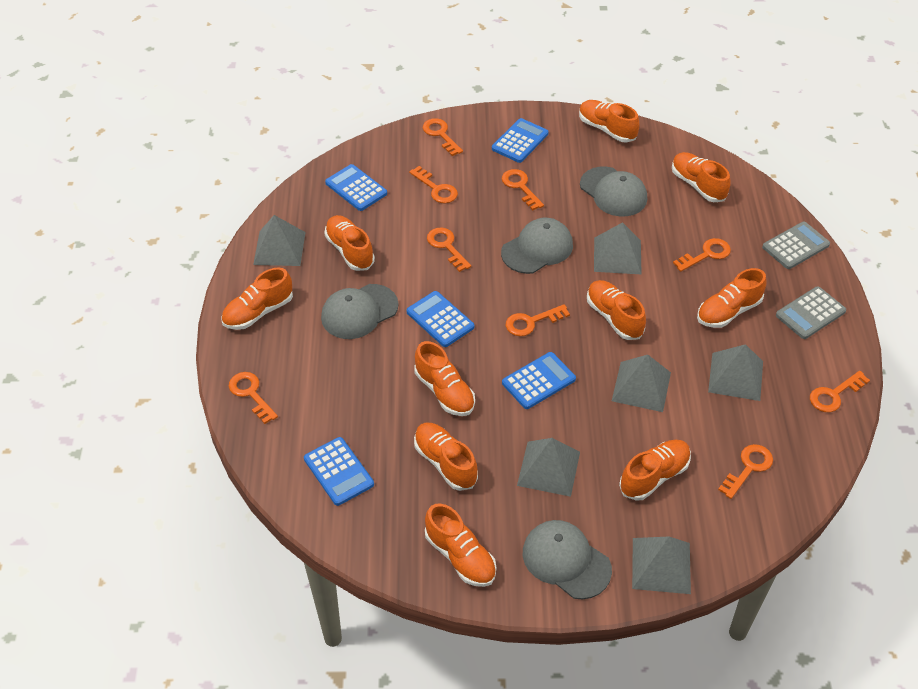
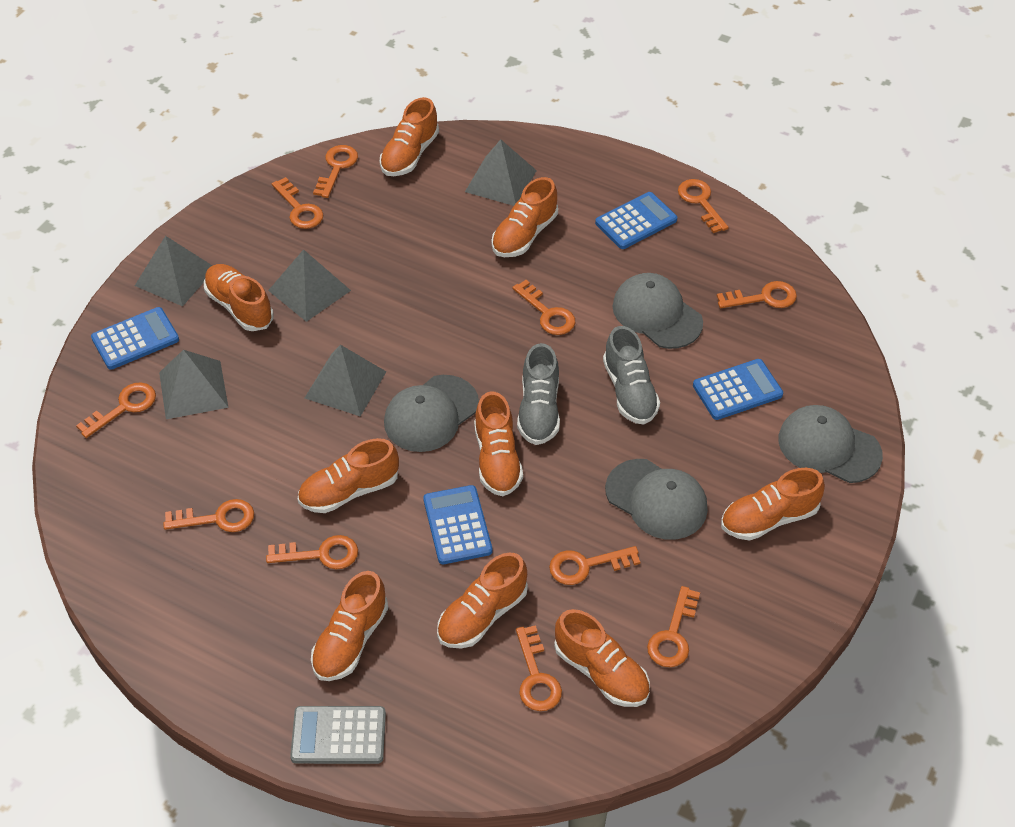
blue calculator: [304,437,374,506] [325,164,387,211] [407,291,474,347] [492,118,549,163] [502,352,576,409] = 5 -> [91,307,179,370] [423,485,492,564] [595,192,677,249] [693,359,783,420] = 4
grey calculator: [762,222,830,269] [776,286,846,339] = 2 -> [290,706,386,764] = 1
grey pyramid: [253,215,306,266] [517,438,580,497] [594,222,642,275] [612,355,671,412] [632,537,691,594] [708,344,763,401] = 6 -> [135,236,212,306] [159,350,229,419] [268,249,351,322] [305,345,386,416] [465,139,537,206] = 5
grey shoe: none = 0 -> [517,343,560,445] [603,326,660,425] = 2
orange key: [229,372,278,424] [409,166,458,203] [423,118,463,156] [427,228,471,272] [502,169,544,211] [506,304,570,336] [673,238,731,272] [718,444,773,499] [810,371,870,412] = 9 -> [76,382,156,438] [163,499,254,532] [266,535,358,569] [272,177,323,229] [313,145,358,198] [512,280,575,335] [516,625,562,711] [549,546,640,585] [647,586,700,667] [678,179,729,233] [717,281,797,308] = 11
orange shoe: [221,267,293,330] [324,215,375,271] [414,341,475,416] [414,423,478,491] [425,503,496,587] [579,100,639,142] [587,280,646,340] [619,440,691,501] [672,152,731,202] [697,268,767,328] = 10 -> [204,264,273,331] [298,438,399,513] [311,571,388,681] [380,97,439,176] [437,552,528,648] [474,391,523,496] [492,177,558,257] [554,609,650,707] [721,468,825,540] = 9

